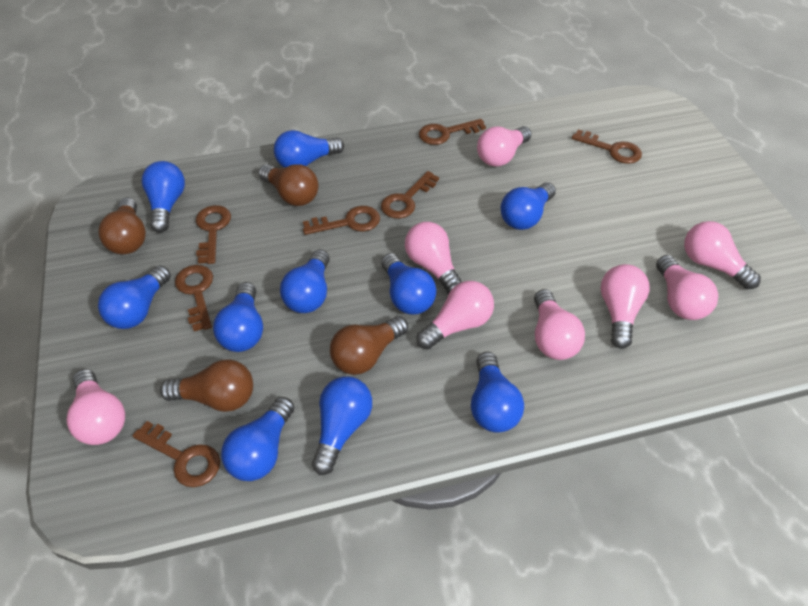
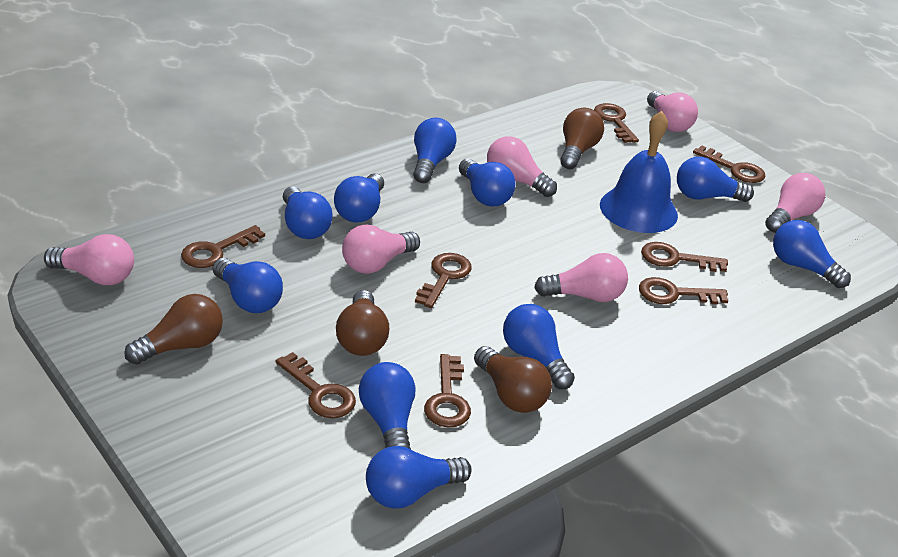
blue bell: none = 0 -> [600,111,678,233] = 1
brown key: [132,421,220,487] [175,265,213,331] [196,205,231,264] [303,206,380,235] [381,171,439,219] [419,119,486,145] [572,130,642,164] = 7 -> [181,225,265,268] [276,352,356,418] [415,253,472,308] [424,354,471,428] [594,103,639,143] [639,277,728,304] [641,242,728,272] [693,145,766,183] = 8
pink light bulb: [66,369,125,445] [405,222,462,294] [416,281,494,349] [477,126,532,167] [534,289,585,360] [600,264,650,349] [656,255,718,320] [684,221,761,289] = 8 -> [44,234,134,285] [342,225,420,274] [487,136,557,197] [534,253,628,302] [647,91,698,132] [765,173,825,233] = 6

